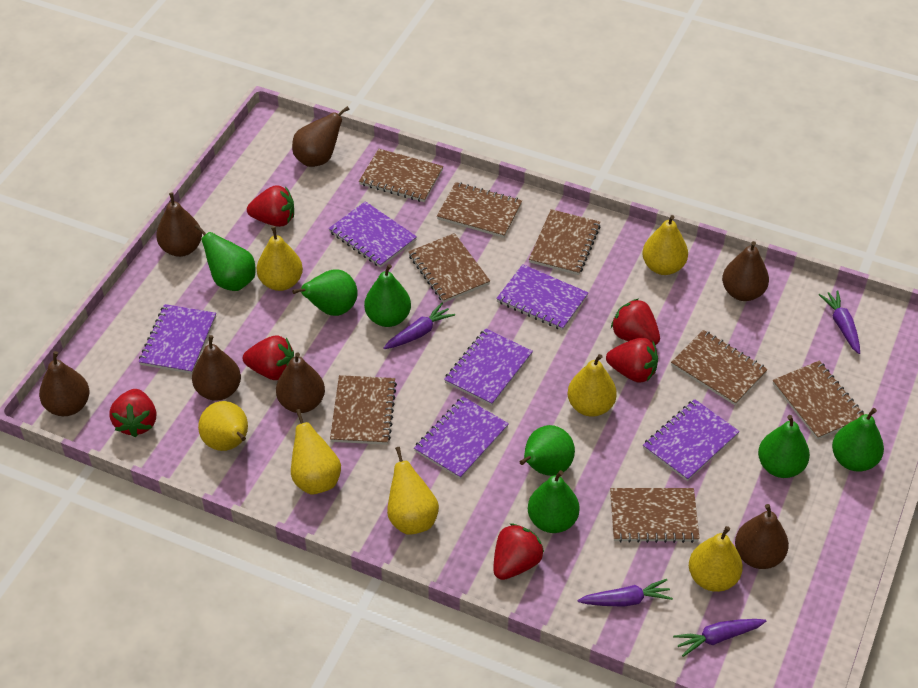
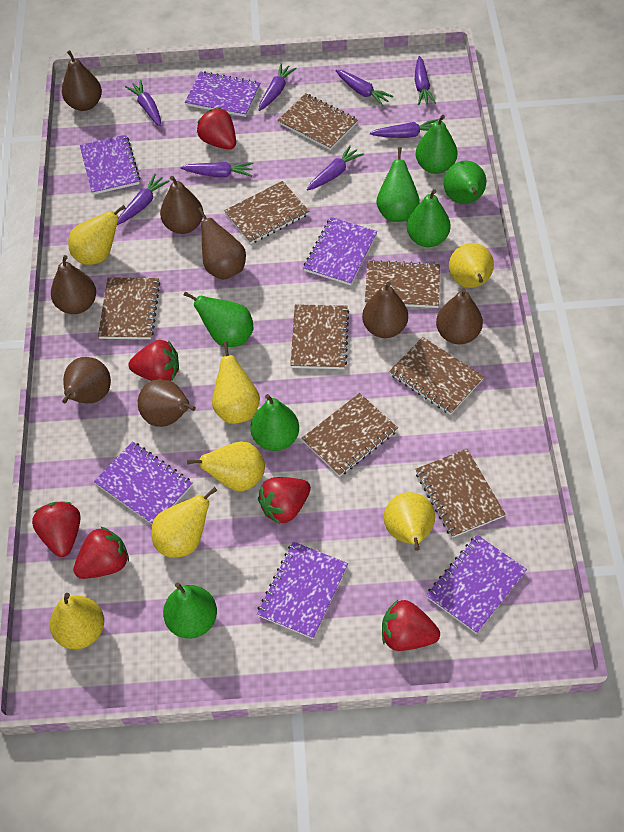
brown pear: [39,351,89,416] [156,192,202,257] [192,335,241,401] [276,353,325,413] [292,106,350,167] [722,241,769,301] [735,504,789,569] = 7 -> [51,255,96,314] [62,50,102,111] [62,357,111,403] [138,379,196,427] [160,176,203,234] [198,207,246,280] [362,282,408,338] [436,288,483,344] = 8
purple carrot: [383,303,455,349] [578,579,673,607] [673,619,766,657] [819,290,860,354] = 4 -> [117,174,170,225] [125,80,161,126] [181,162,253,177] [259,63,297,111] [307,145,364,190] [335,70,394,106] [370,119,439,138] [415,56,436,105] = 8

